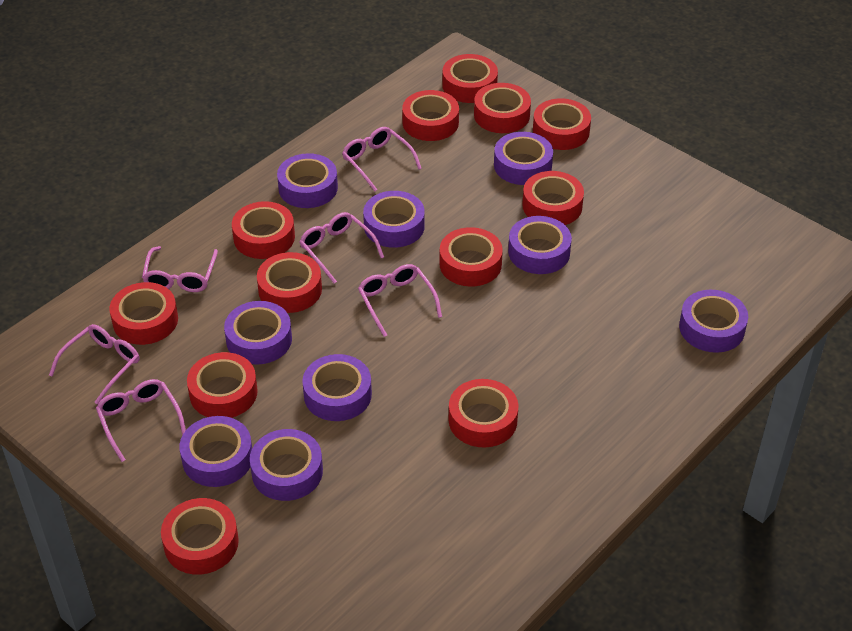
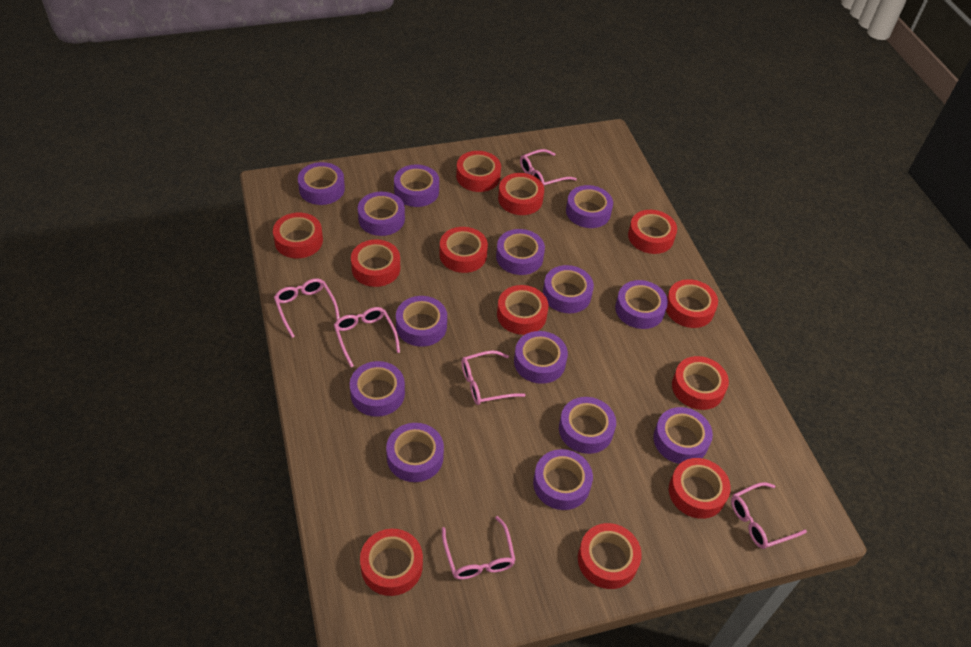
purple tape: [179,416,252,487] [224,301,292,365] [250,429,323,501] [277,153,338,208] [302,354,372,421] [363,191,425,248] [494,132,553,185] [508,216,572,274] [679,290,748,353] = 9 -> [298,162,345,205] [350,361,405,417] [358,192,405,236] [386,423,444,482] [394,165,439,207] [396,296,447,347] [496,229,545,275] [514,331,568,384] [533,449,593,510] [543,265,594,313] [559,397,616,454] [566,185,613,228] [615,280,668,329] [653,407,713,464] = 14

